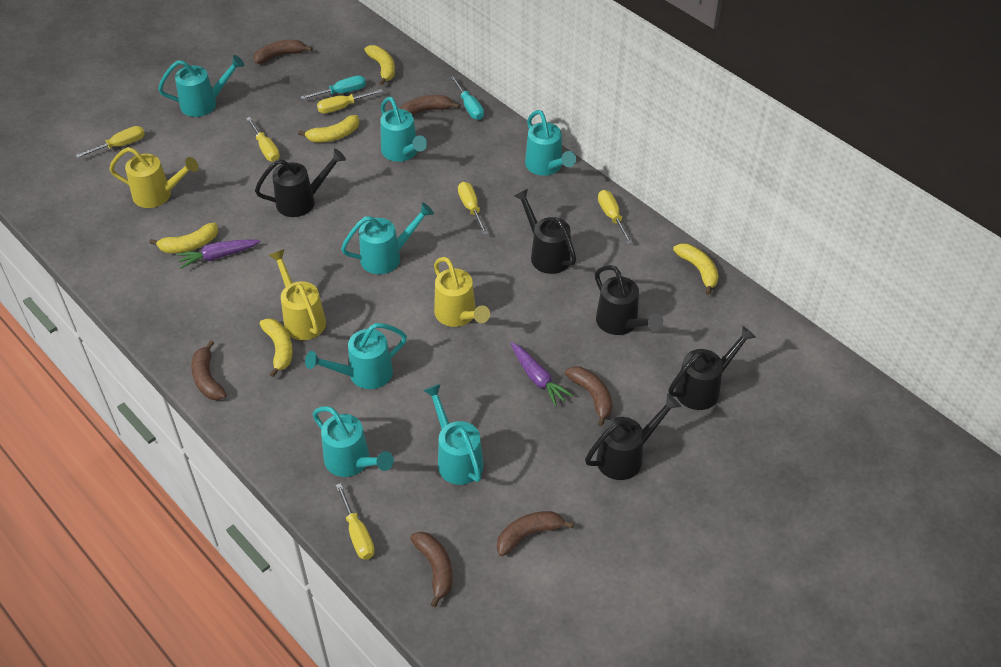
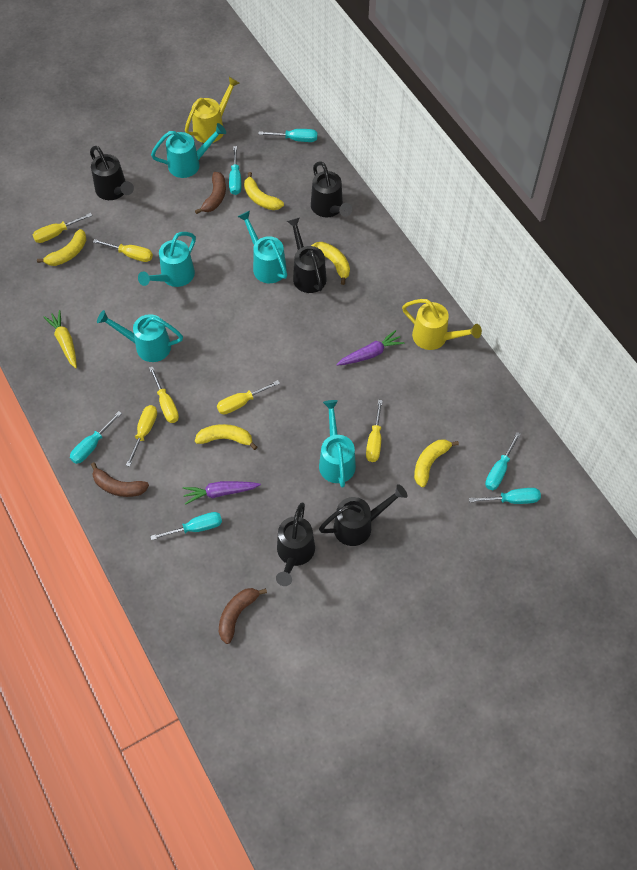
brown banana: [191,340,227,400] [254,40,313,64] [400,95,460,116] [410,532,452,607] [497,511,574,556] [565,366,613,426] = 6 -> [91,462,149,497] [195,172,226,214] [219,588,267,644] = 3
turquoise screwdriver: [300,75,366,100] [450,76,484,120] = 2 -> [70,411,122,464] [150,512,222,540] [229,146,241,195] [258,129,317,142] [469,488,541,504] [485,432,521,490] = 6
turquoise watering can: [158,55,245,117] [305,323,407,389] [312,406,394,477] [341,202,434,274] [380,97,427,162] [423,384,484,485] [525,110,576,176] = 7 -> [97,310,183,362] [138,232,196,287] [151,123,226,178] [238,211,287,283] [319,400,356,488] = 5
yellow carrot: none = 0 -> [44,310,77,368] = 1
yellow watering can: [109,147,199,208] [268,249,326,340] [434,257,490,327] = 3 -> [185,77,240,143] [402,299,482,350] = 2

